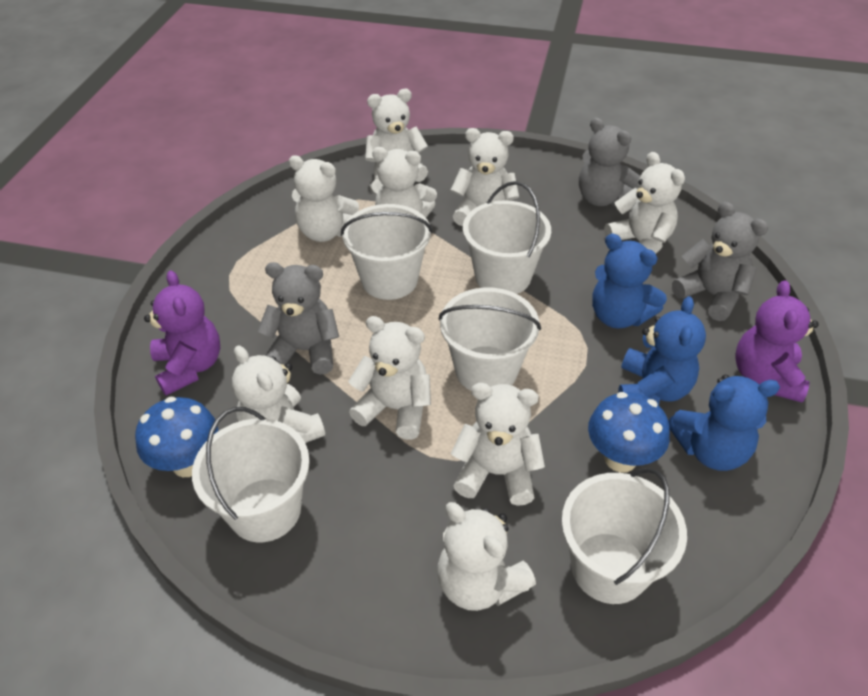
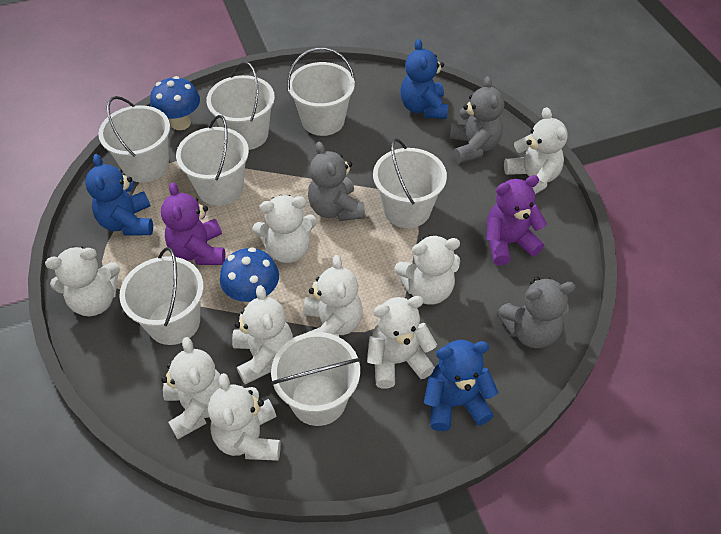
white bucket: [192,407,310,542] [341,204,433,300] [438,287,541,391] [463,181,551,294] [561,468,687,604] = 5 -> [98,96,170,183] [119,247,204,345] [176,115,249,206] [206,62,275,150] [271,332,360,426] [287,47,355,136] [373,138,447,228] = 7

